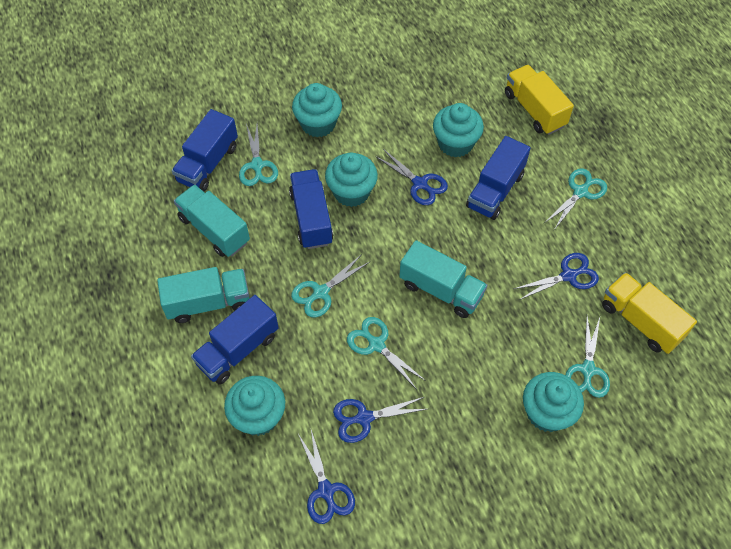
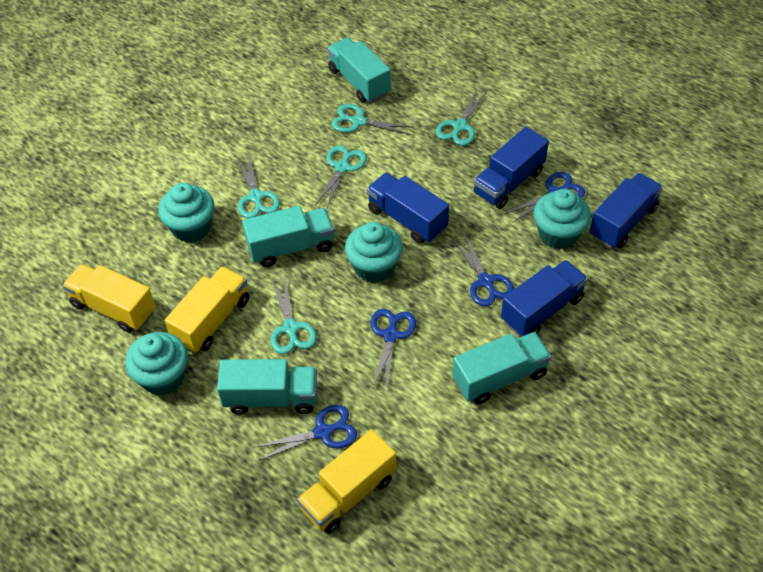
turquoise cupcake: [224,376,285,436] [292,83,342,137] [325,152,378,207] [433,103,484,157] [523,372,584,432] = 5 -> [125,332,188,395] [158,183,214,243] [345,222,403,283] [533,189,591,249] = 4
turquoise truck: [157,267,250,323] [174,184,250,257] [399,240,487,318] = 3 -> [217,359,317,415] [242,205,334,267] [327,38,391,103] [452,332,551,404] = 4
yellow truck: [505,65,574,135] [602,272,697,354] = 2 -> [62,264,156,333] [165,266,249,353] [297,430,396,534] = 3

